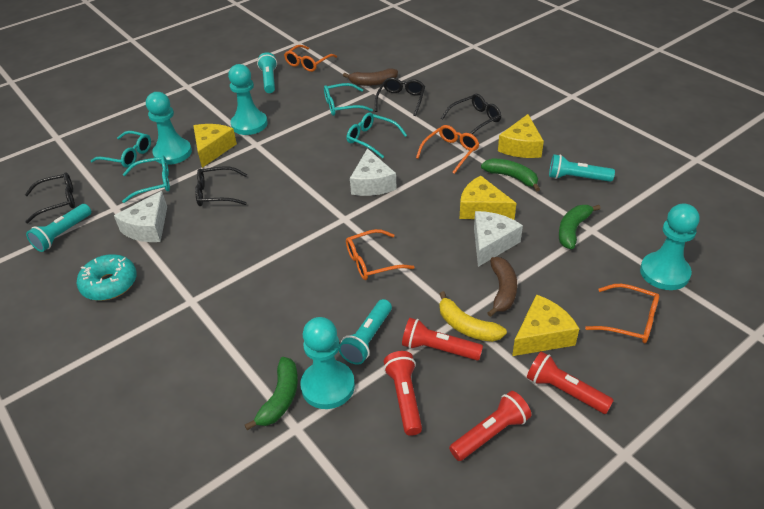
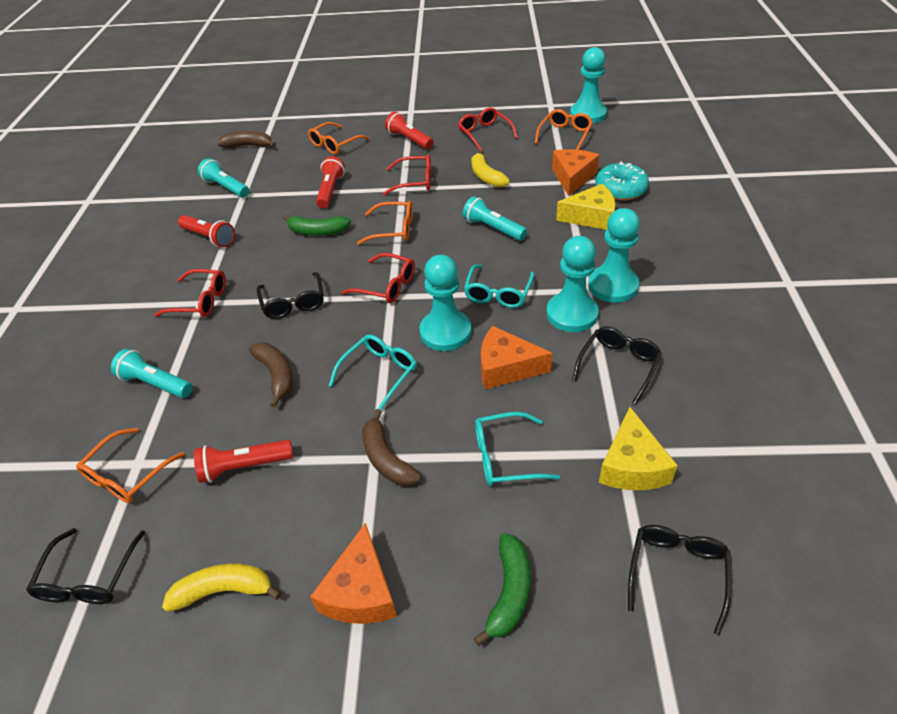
brown banana: [343,69,398,86] [487,257,517,317] = 2 -> [217,131,276,148] [249,343,293,408] [362,409,421,486] = 3
green banana: [245,357,298,430] [481,158,540,192] [559,205,601,249] = 3 -> [283,215,351,236] [473,533,531,646] = 2
orange cheese: none = 0 -> [310,523,397,624] [481,326,553,389] [552,149,599,196] = 3
red glasses: none = 0 -> [154,269,226,317] [342,253,415,303] [383,154,431,195] [458,108,518,150] = 4
turquoise flashlight: [26,204,91,252] [257,52,277,93] [339,299,392,365] [549,154,615,182] = 4 -> [111,349,193,398] [198,158,249,198] [462,196,527,241] = 3
turquoise glasses: [91,131,151,168] [122,156,170,203] [324,83,373,116] [347,113,407,159] = 4 -> [329,334,417,410] [464,264,535,308] [475,412,560,486] = 3
white cheese: [114,191,167,242] [350,148,397,196] [474,211,523,267] = 3 -> none = 0
yellow banana: [440,291,507,342] = 1 -> [162,564,281,612] [471,150,510,187] = 2
yellow cheese: [193,124,237,168] [460,175,516,220] [498,114,544,158] [512,294,579,356] = 4 -> [556,184,616,230] [598,407,678,490] = 2

